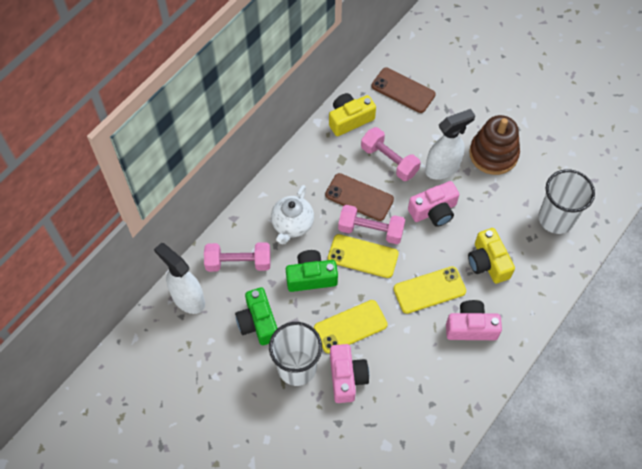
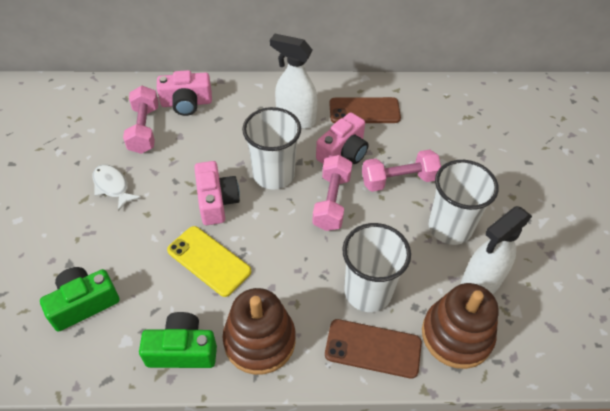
brown stacking toy: [469,115,520,175] = 1 -> [223,288,296,375] [422,283,499,369] = 2
white cup: [269,322,322,386] [538,169,595,234] = 2 -> [242,107,301,190] [342,223,411,312] [428,160,499,245] = 3
white fish: none = 0 -> [92,165,141,211] = 1
white teapot: [271,185,314,245] = 1 -> none = 0
yellow camera: [329,93,376,136] [468,228,515,284] = 2 -> none = 0
yellow phone: [314,300,388,353] [328,234,399,278] [394,266,466,314] = 3 -> [167,226,251,297] = 1

